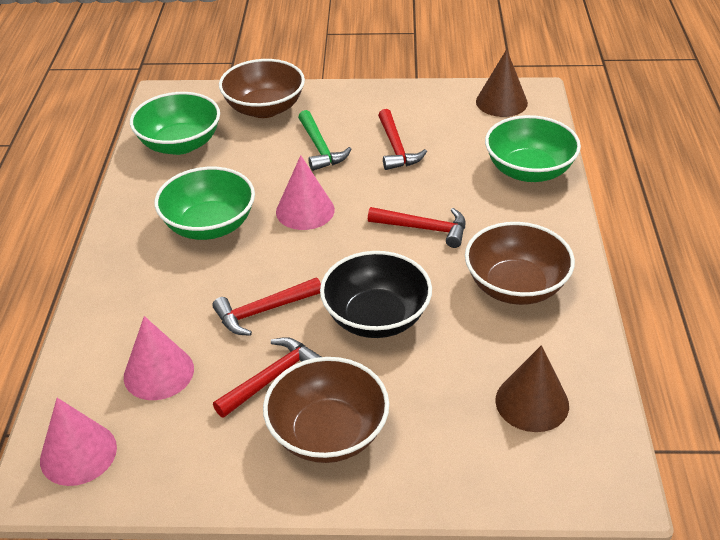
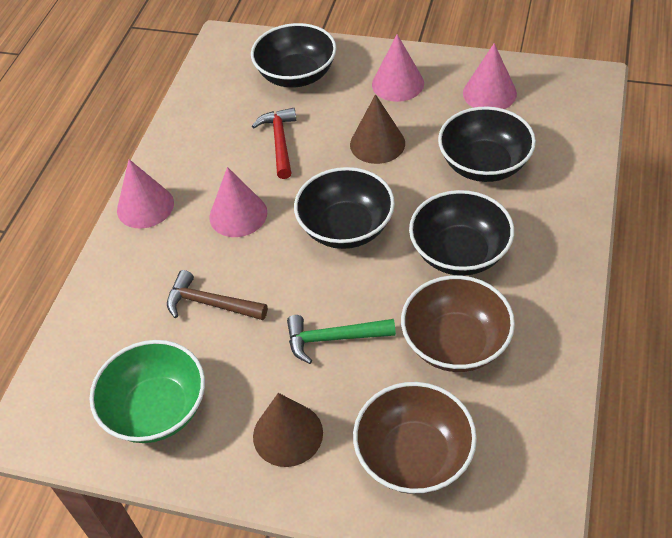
black bowl: [320,251,432,338] = 1 -> [251,23,337,88] [294,167,395,249] [409,190,514,276] [438,106,536,182] = 4
brown bowl: [219,59,305,118] [263,357,389,463] [465,222,575,305] = 3 -> [353,382,477,494] [401,275,515,372] = 2
brown hammer: none = 0 -> [167,270,268,320] = 1
green bowl: [130,92,220,155] [155,167,255,240] [485,115,581,182] = 3 -> [89,340,205,443] = 1
pink cone: [40,398,117,486] [124,316,194,400] [276,155,335,230] = 3 -> [117,159,174,229] [209,167,267,237] [372,34,424,102] [463,43,517,109] = 4
red hammer: [212,278,321,336] [213,337,321,418] [368,207,465,248] [378,109,427,170] = 4 -> [252,108,296,179] = 1

